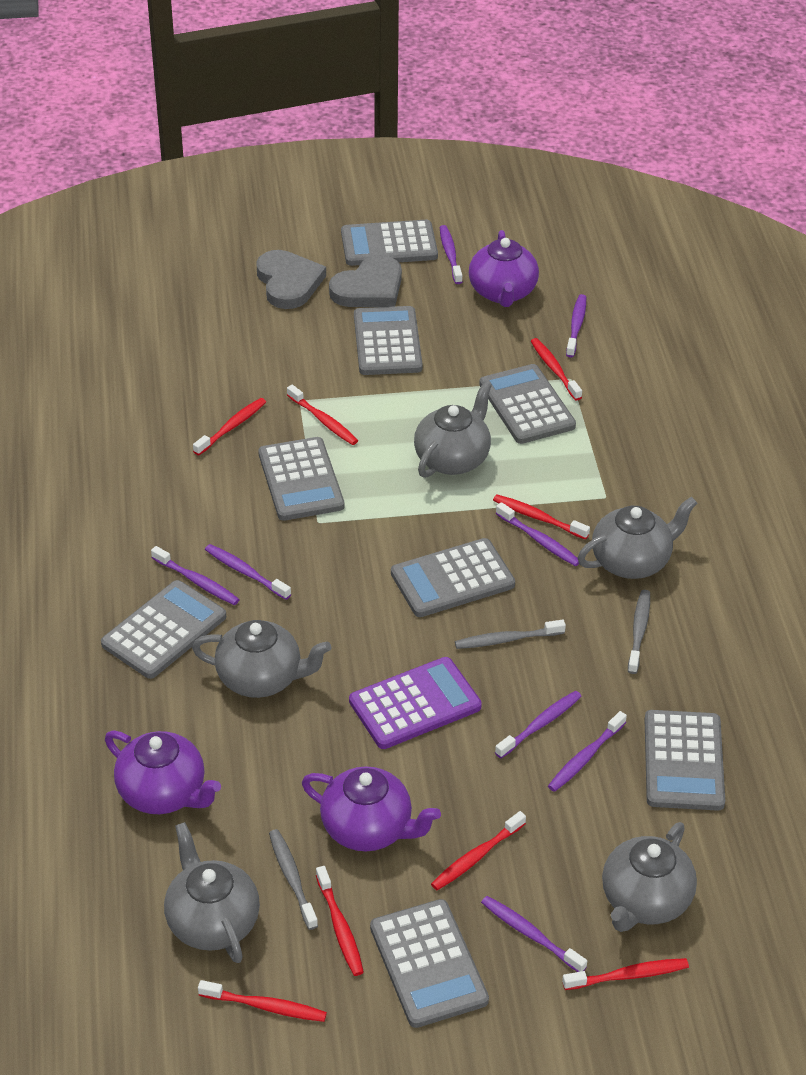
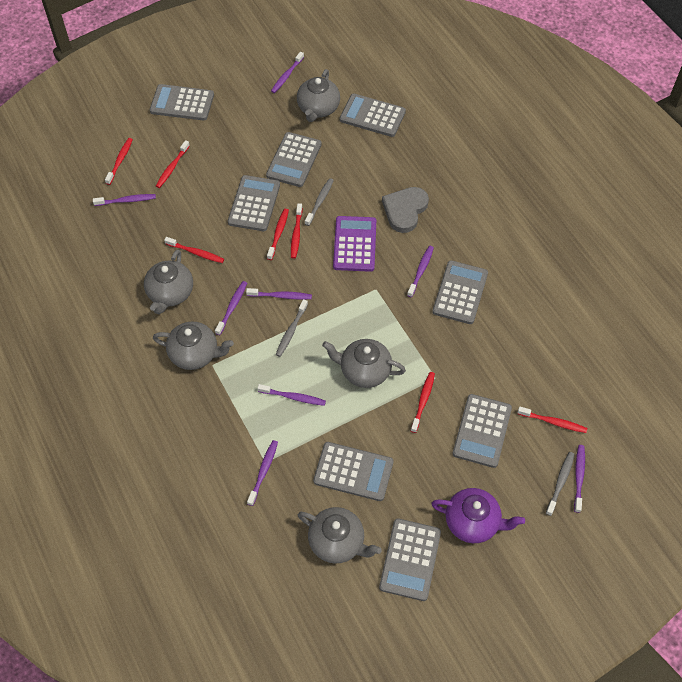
grey heart: [256,250,326,309] [329,255,402,307] = 2 -> [382,187,429,233] = 1
purple teapot: [105,730,221,814] [302,766,441,851] [469,230,539,307] = 3 -> [431,488,525,543] = 1
red toothbrush: [193,398,266,455] [198,980,327,1022] [287,385,358,445] [316,866,364,976] [431,811,526,890] [493,494,590,540] [531,338,582,400] [562,958,689,990] = 8 -> [105,138,133,185] [156,140,190,188] [164,237,224,263] [267,209,289,260] [291,203,302,259] [411,372,435,433] [517,407,587,433] = 7

